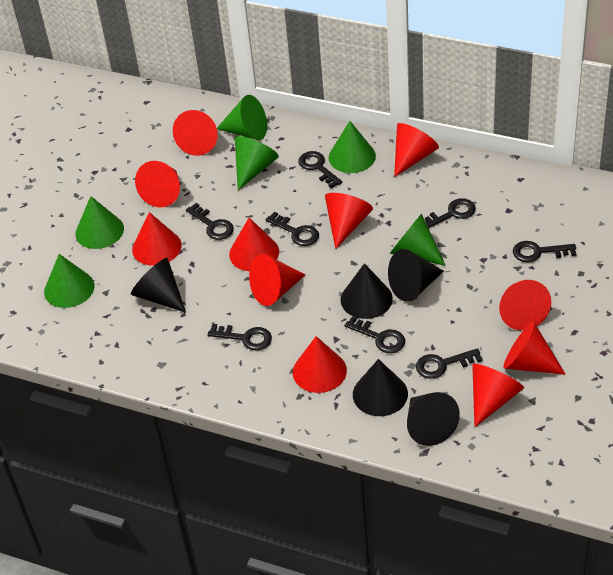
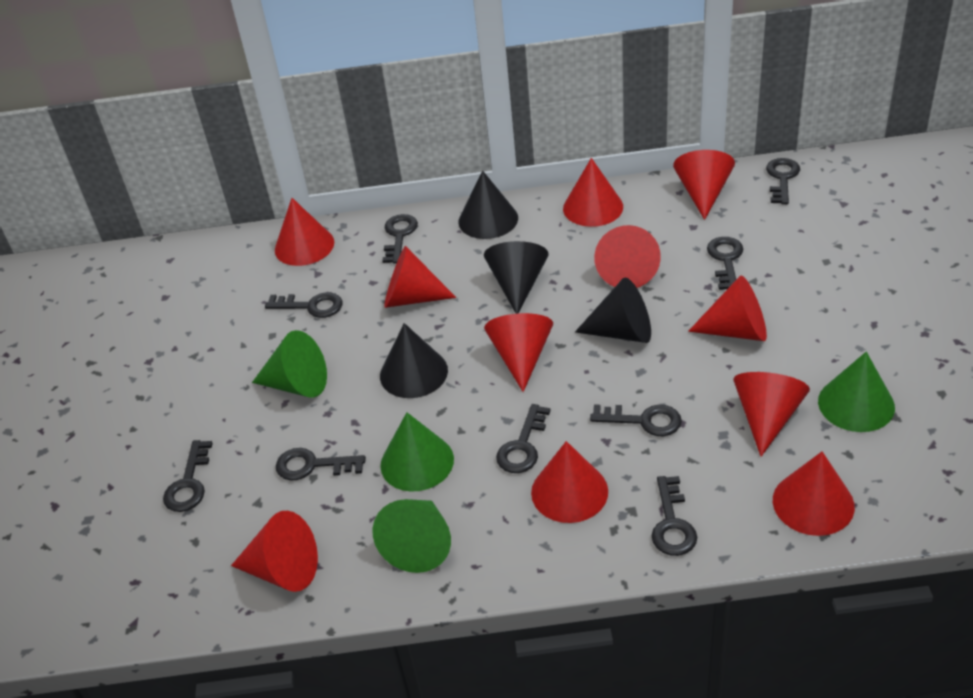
black cone: [131,258,186,313] [341,263,393,319] [353,359,408,416] [388,249,444,301] [407,392,460,446] = 5 -> [380,323,448,398] [459,171,518,239] [484,241,549,314] [575,277,651,343] = 4
black key: [186,203,234,240] [208,324,272,351] [265,212,319,246] [298,151,342,188] [345,316,405,353] [416,348,483,379] [425,198,476,228] [513,241,576,262] = 8 -> [163,440,213,512] [265,292,342,318] [276,448,366,480] [382,214,418,263] [496,404,551,473] [590,404,682,436] [652,476,697,556] [707,237,743,290] [766,158,800,204] = 9
green cone: [44,254,95,308] [75,196,124,249] [217,95,267,140] [235,136,279,190] [329,121,376,173] [390,214,446,266] = 6 -> [252,330,327,398] [372,499,451,573] [381,412,454,492] [818,352,895,432] = 4

